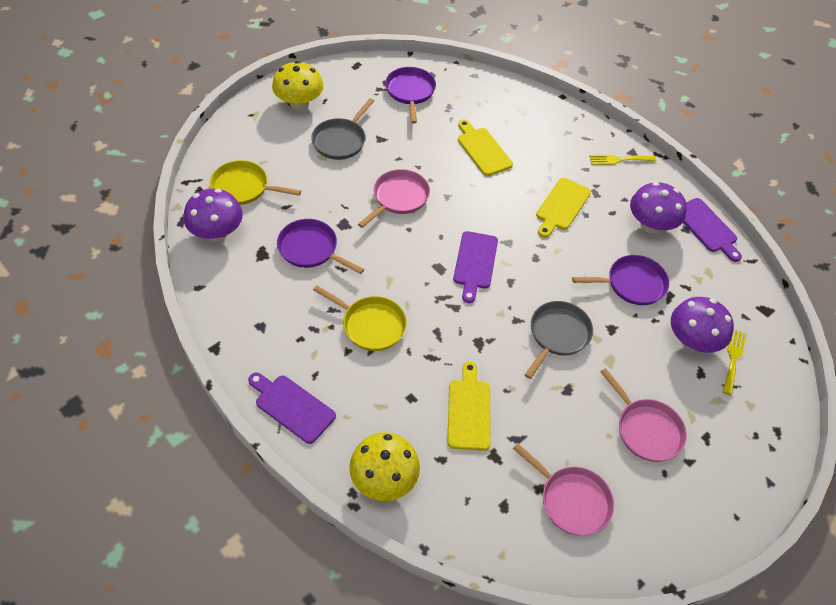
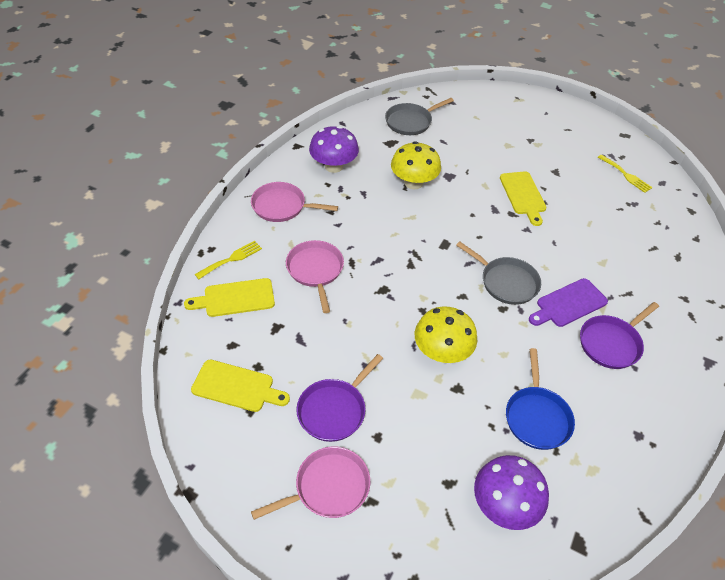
blue pan: none = 0 -> [506,348,575,450] = 1
purple cutting board: [248,373,336,444] [453,231,498,303] [683,198,742,262] = 3 -> [529,278,608,327] = 1
purple mushroom: [184,189,243,241] [630,182,687,233] [671,297,734,353] = 3 -> [309,126,359,173] [474,455,549,530] = 2
purple pan: [277,219,364,274] [385,67,436,123] [572,255,669,305] = 3 -> [297,354,383,442] [580,302,659,369] = 2
yellow pan: [210,160,301,205] [313,285,407,351] = 2 -> none = 0

